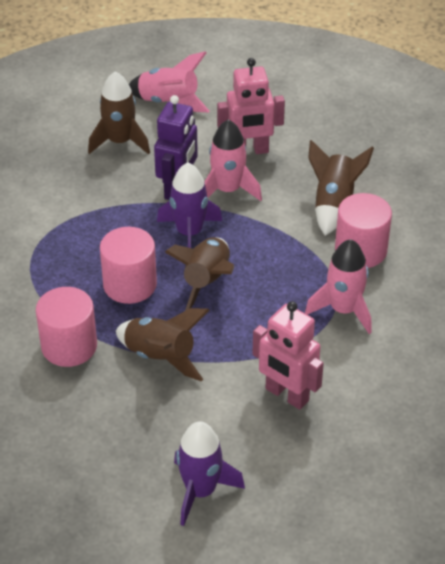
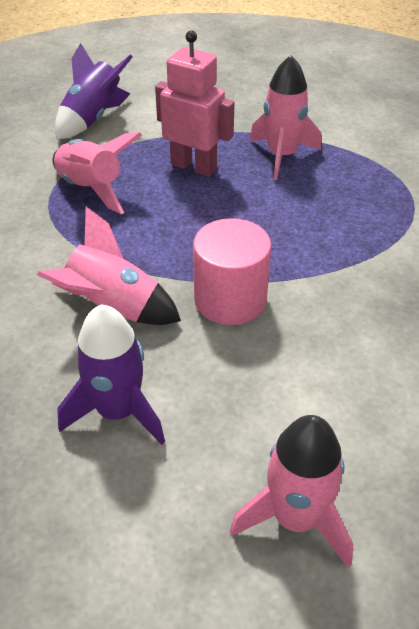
brown rocket: [88,72,150,154] [116,308,209,382] [165,237,234,311] [308,140,374,236] = 4 -> none = 0
pink cylinder: [36,287,97,367] [100,227,157,304] [335,193,392,268] = 3 -> [193,218,271,325] = 1
pink robot: [217,58,285,154] [253,301,324,410] = 2 -> [155,30,235,177] = 1
pink rocket: [129,52,210,113] [205,119,262,201] [305,239,372,334] = 3 -> [37,207,181,325] [52,132,142,214] [230,415,353,567] [250,55,321,180] = 4
purple robot: [154,95,198,200] = 1 -> none = 0

